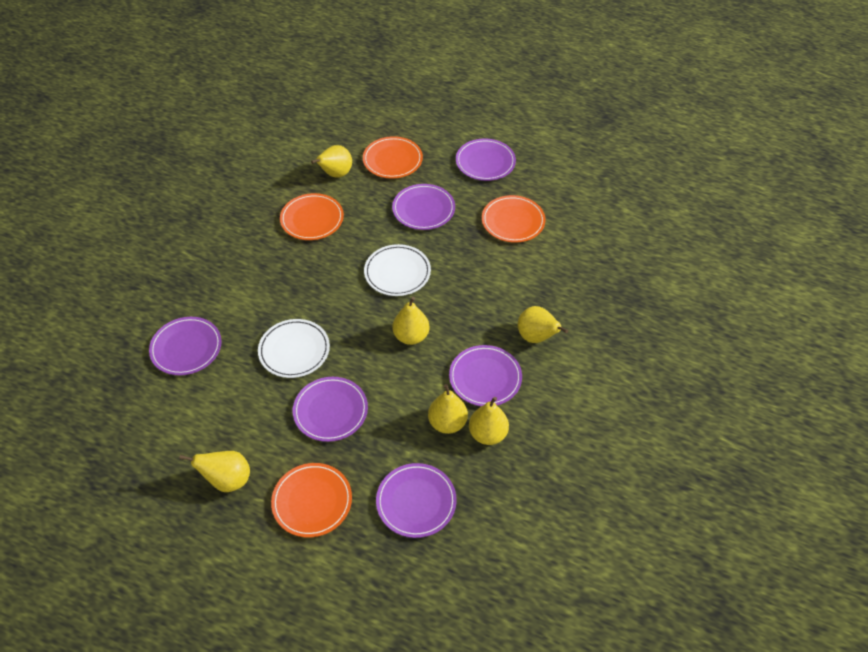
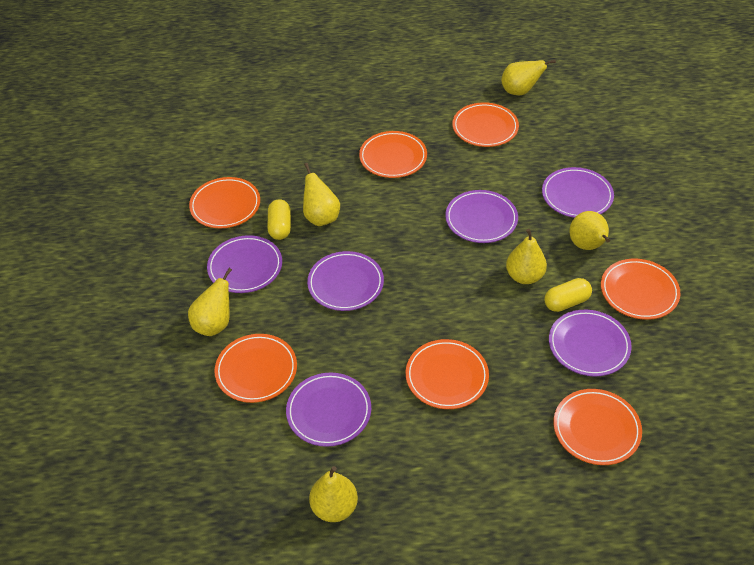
orange plate: [271,463,352,537] [280,193,344,240] [363,136,423,179] [482,195,546,243] = 4 -> [189,177,260,228] [214,334,297,403] [359,131,427,178] [406,339,489,409] [452,102,519,147] [553,389,642,465] [601,259,680,320] = 7
white plate: [258,319,330,378] [364,244,431,296] = 2 -> none = 0
yellow capsule: none = 0 -> [268,199,291,240] [544,278,592,312] = 2

